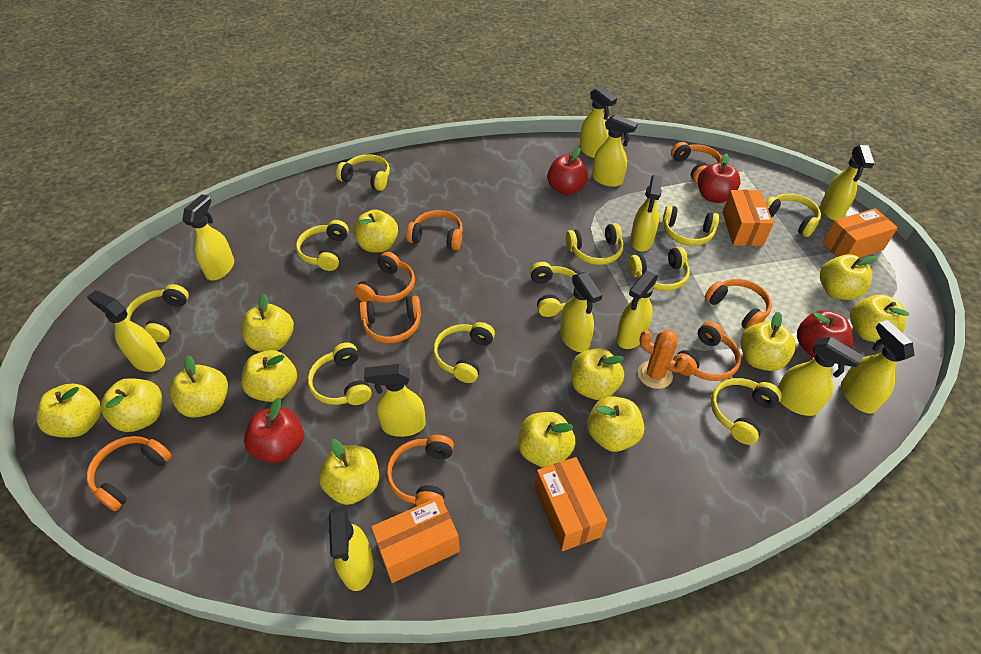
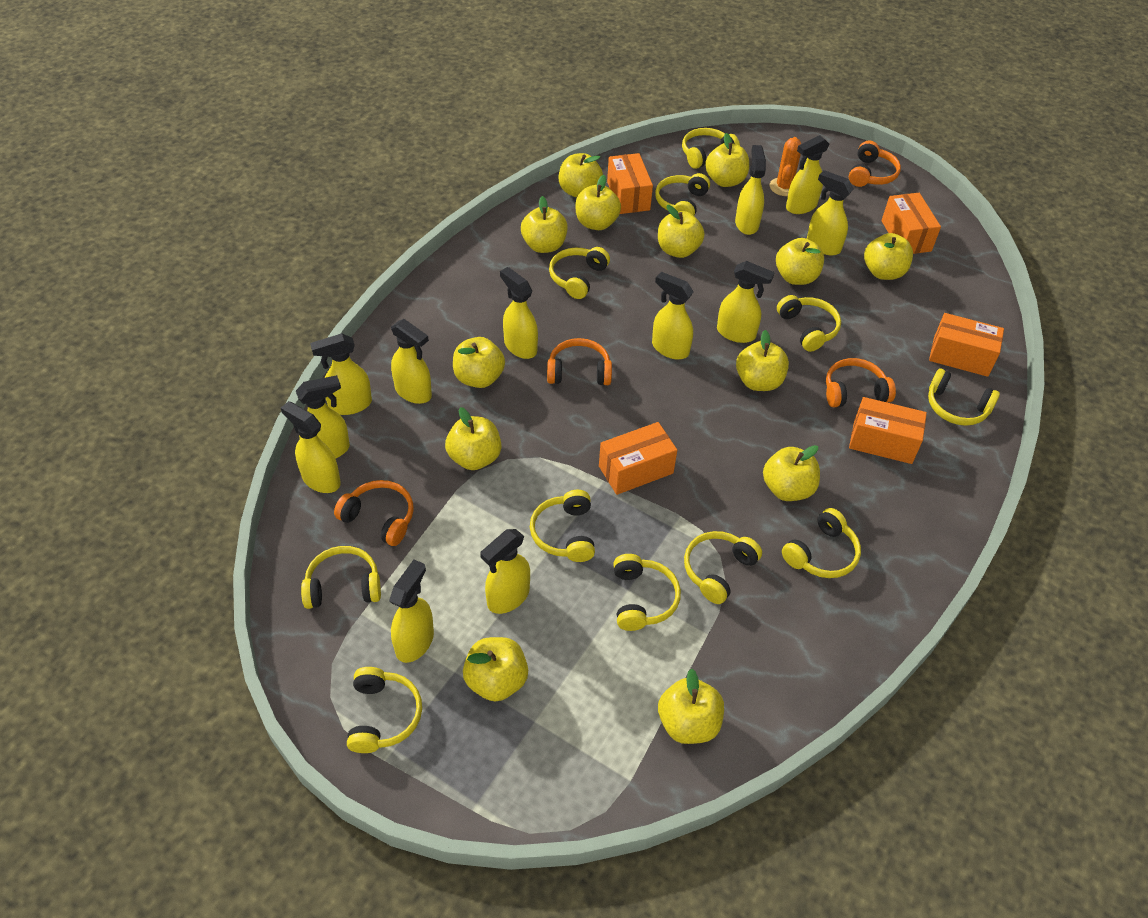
orange box: [371,496,460,583] [535,457,607,551] [722,190,774,246] [822,208,898,258] = 4 -> [599,422,677,495] [607,153,653,214] [849,397,927,464] [881,193,941,254] [929,313,1004,377] = 5
orange headphones: [86,436,172,511] [354,252,415,303] [359,296,421,343] [386,435,454,506] [406,210,463,250] [671,142,722,183] [673,321,741,381] [705,279,772,329] = 8 -> [334,480,414,546] [547,338,612,385] [826,358,896,407] [849,140,901,187] = 4
red apple: [244,398,304,463] [547,148,588,195] [698,154,741,203] [797,310,853,358] = 4 -> none = 0

